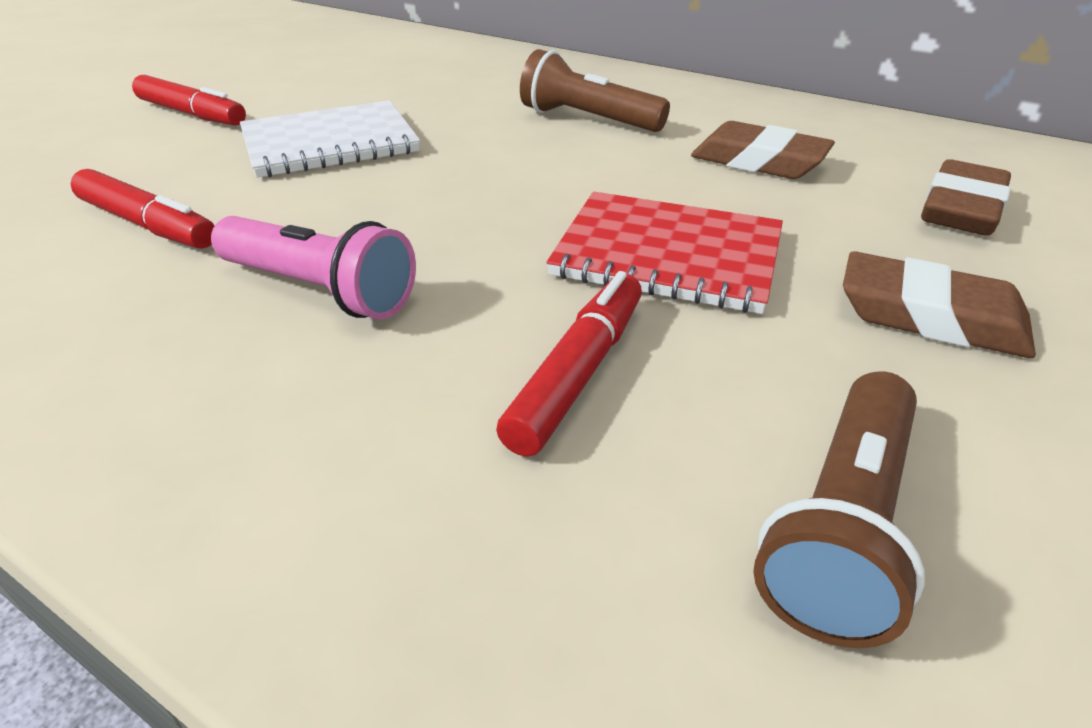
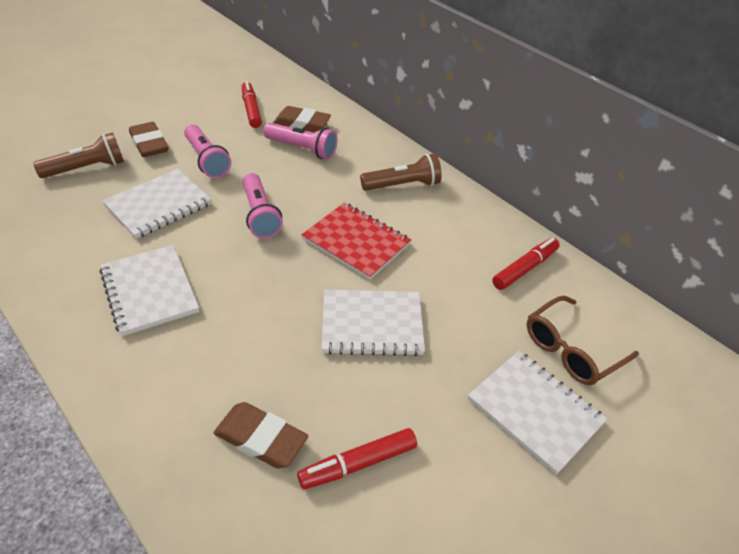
brown glasses: none = 0 -> [527,296,639,385] = 1
pink flashlight: [211,216,416,319] = 1 -> [184,124,231,178] [243,173,283,239] [263,123,337,159] = 3
white notebook: [240,100,420,177] = 1 -> [99,245,199,336] [102,169,212,239] [321,290,425,356] [468,351,607,475] = 4

